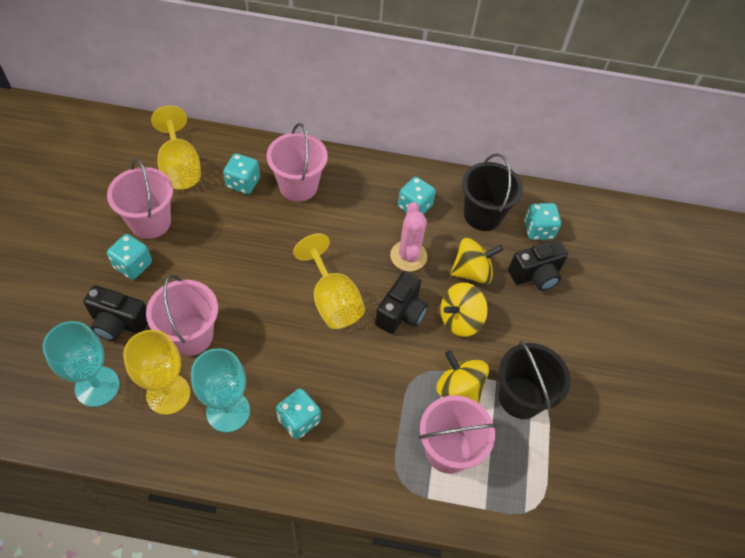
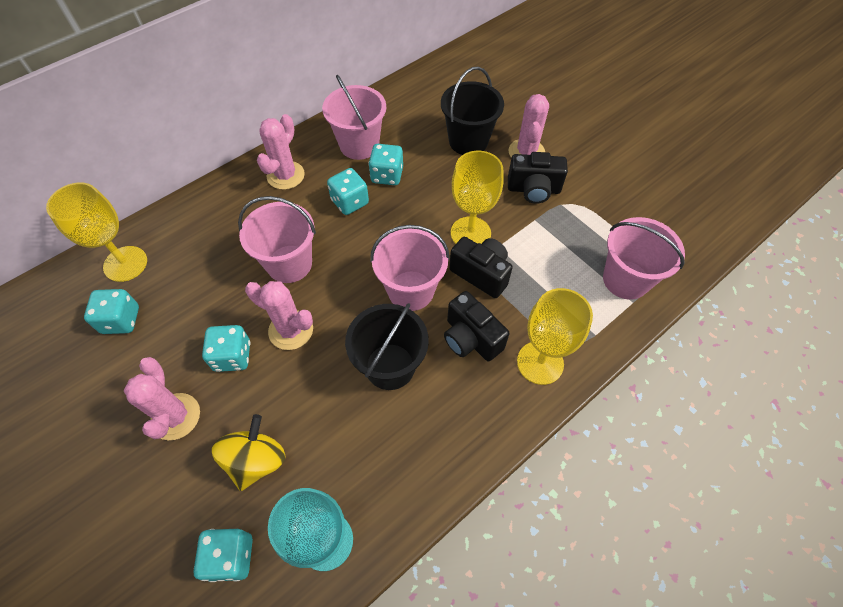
pink cactus: [390,202,427,272] = 1 -> [124,357,200,440] [245,281,313,350] [257,114,305,190] [509,94,549,158] = 4
turquoise goblet: [42,321,120,407] [191,348,250,432] = 2 -> [268,488,353,571] = 1
yellow spinning top: [437,350,489,403] [440,282,488,337] [450,238,503,284] = 3 -> [212,414,286,491] = 1

